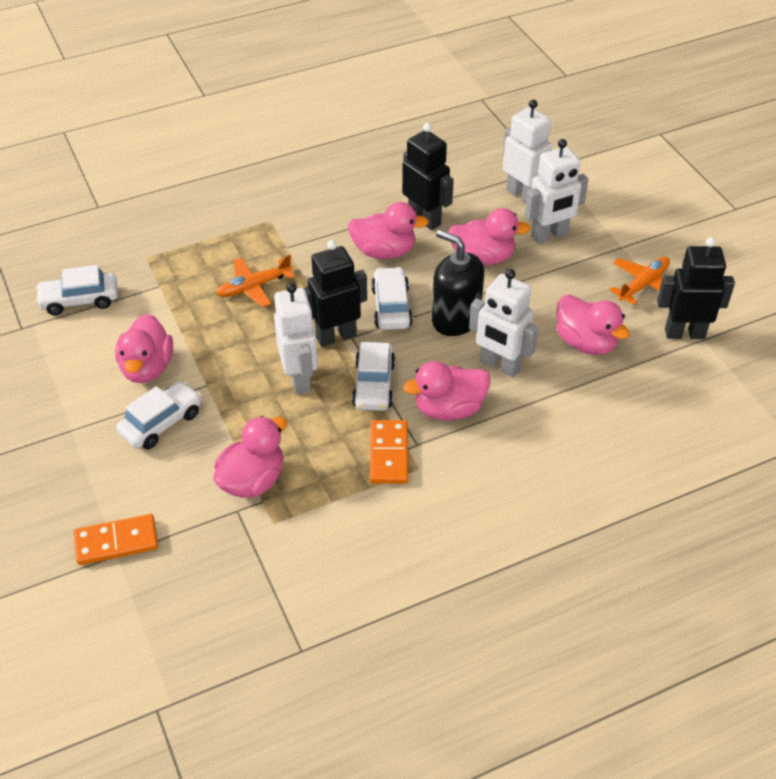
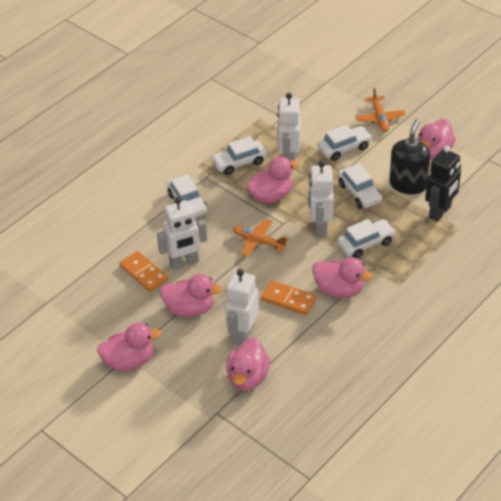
black robot: [304,240,367,347] [402,123,454,230] [657,237,735,339] = 3 -> [425,146,461,222] = 1
white car: [35,265,118,315] [116,381,202,449] [352,342,395,411] [371,267,413,330] = 4 -> [167,174,208,218] [211,136,267,175] [318,125,372,161] [337,219,396,258] [338,163,382,208] = 5

